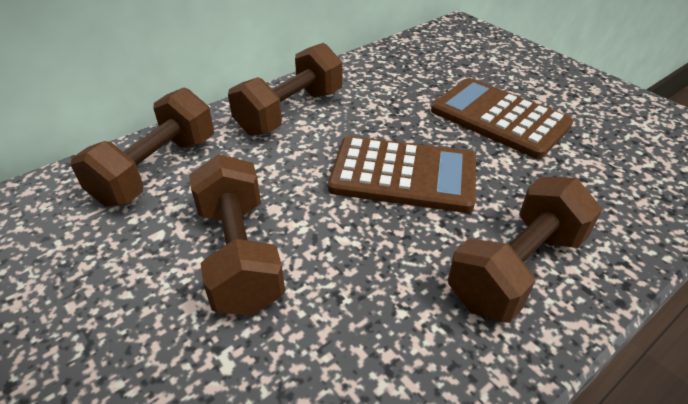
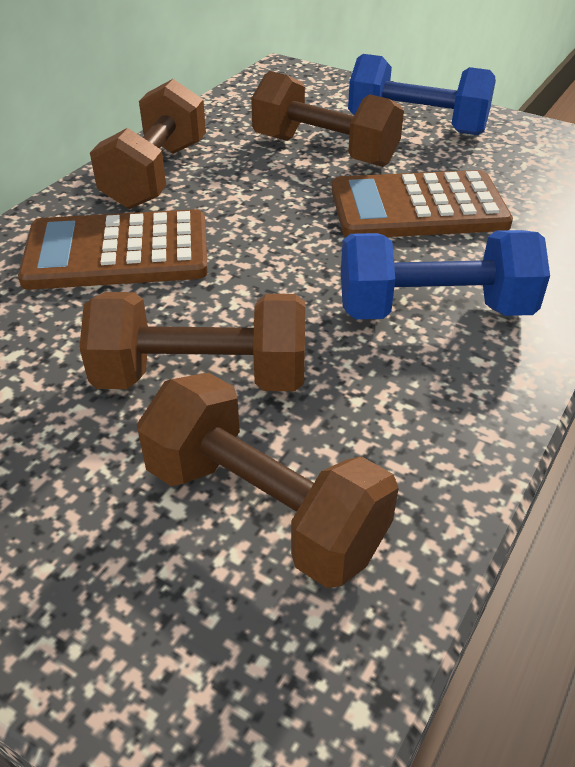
blue dumbbell: none = 0 -> [341,230,550,319] [348,54,496,135] = 2

